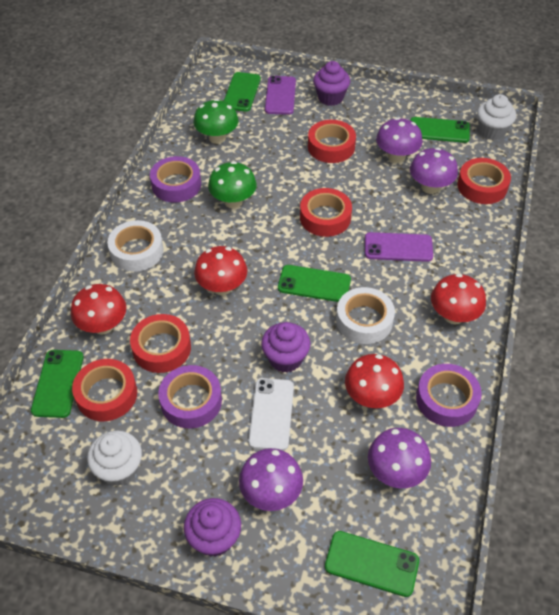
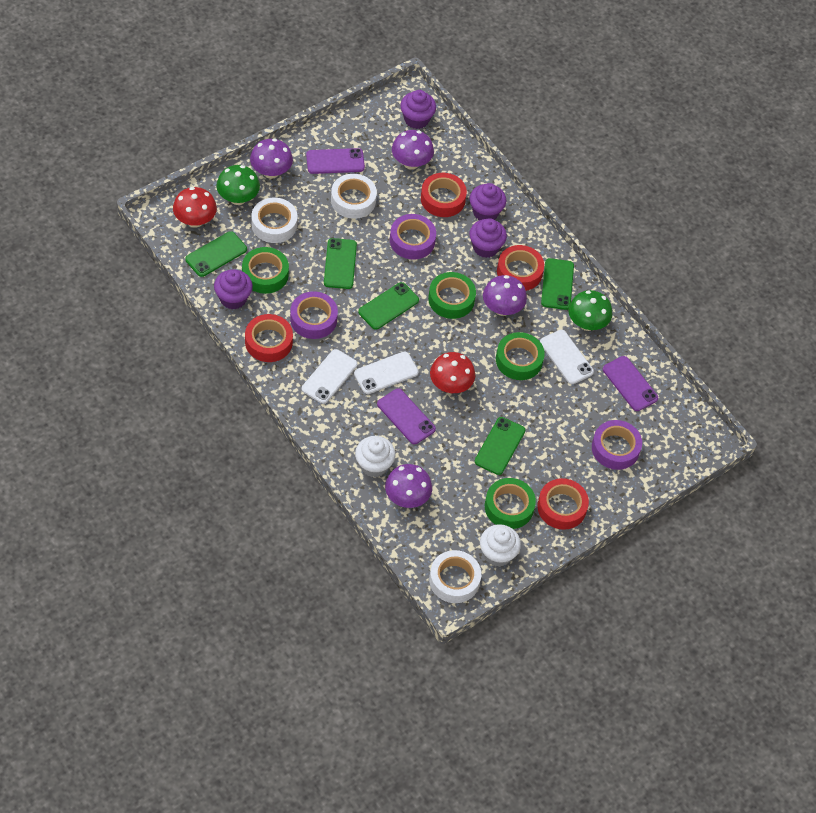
green tape: none = 0 -> [242,247,289,294] [428,272,476,319] [485,478,536,529] [496,332,545,380] = 4
purple cupcake: [184,498,241,557] [261,322,311,373] [313,61,350,106] = 3 -> [214,269,253,309] [400,90,436,129] [470,183,506,220] [470,218,507,258] = 4
purple phone: [265,76,296,115] [365,232,433,262] = 2 -> [306,148,365,174] [377,389,436,444] [603,356,658,411] = 3
red mushroom: [71,284,126,335] [194,246,247,295] [345,354,404,408] [431,274,486,324] = 4 -> [173,187,217,228] [430,352,475,393] = 2
red tape: [72,359,137,421] [130,314,191,373] [300,188,352,237] [308,120,356,163] [457,158,511,204] = 5 -> [245,314,293,362] [421,173,467,217] [497,245,544,291] [537,478,589,530] = 4
white phone: [249,378,294,451] = 1 -> [302,349,357,404] [354,351,419,394] [540,330,594,384] = 3
white tape: [107,220,164,272] [336,287,395,344] = 2 -> [251,198,297,243] [331,174,377,219] [429,550,481,603] = 3

